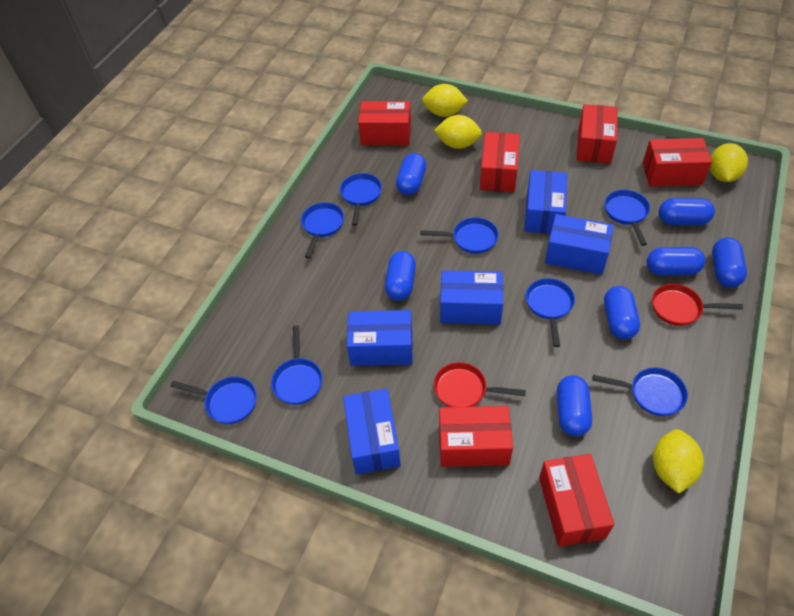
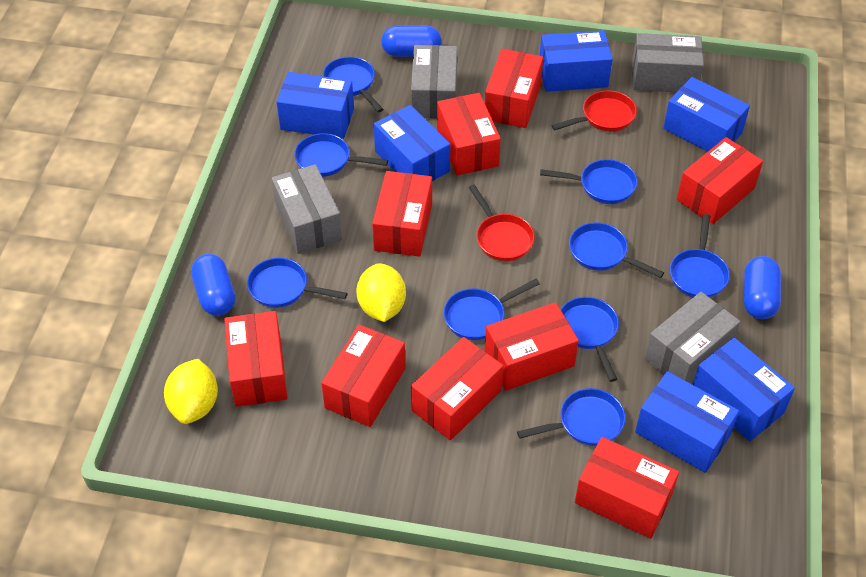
blue box: [343,388,401,474] [347,310,413,366] [440,270,503,325] [524,170,567,234] [545,214,614,275] = 5 -> [276,72,354,139] [374,105,450,181] [540,30,613,92] [635,371,739,473] [663,77,750,152] [693,338,795,441] = 6
blue capsule: [385,251,416,301] [396,153,426,195] [557,375,592,436] [604,286,640,339] [647,247,706,276] [659,198,715,225] [712,238,747,288] = 7 -> [191,254,235,316] [381,26,442,57] [744,256,781,319] = 3
blue pan: [170,376,257,424] [271,325,323,405] [301,202,344,258] [340,173,382,226] [420,217,499,254] [526,278,575,347] [592,367,688,416] [605,190,650,246] = 8 -> [247,258,347,308] [294,133,388,177] [323,57,383,112] [443,279,540,340] [517,388,626,446] [540,159,638,204] [560,297,619,382] [569,223,664,278] [670,214,730,298] = 9
grey box: none = 0 -> [272,164,342,254] [411,45,457,119] [632,33,704,92] [644,292,740,384] = 4
red box: [358,101,411,145] [439,406,513,467] [480,132,520,192] [539,454,614,547] [576,104,618,164] [643,138,712,187] = 6 -> [224,311,287,407] [321,325,406,427] [372,171,432,257] [411,337,503,440] [437,93,501,175] [485,49,543,128] [485,302,579,391] [575,437,679,539] [677,137,763,224] = 9
yellow lemon: [422,84,468,117] [434,115,482,149] [653,429,704,494] [710,143,748,182] = 4 -> [164,359,218,424] [356,263,406,322] = 2

